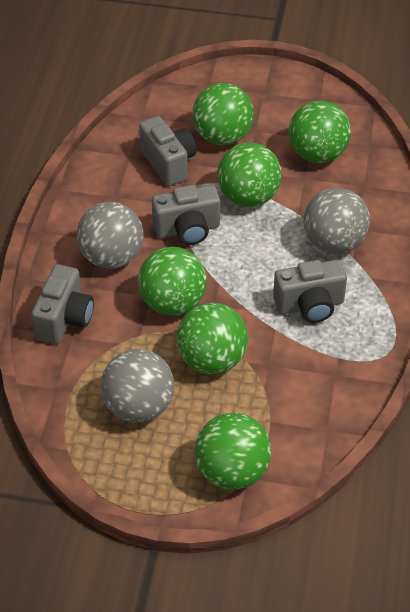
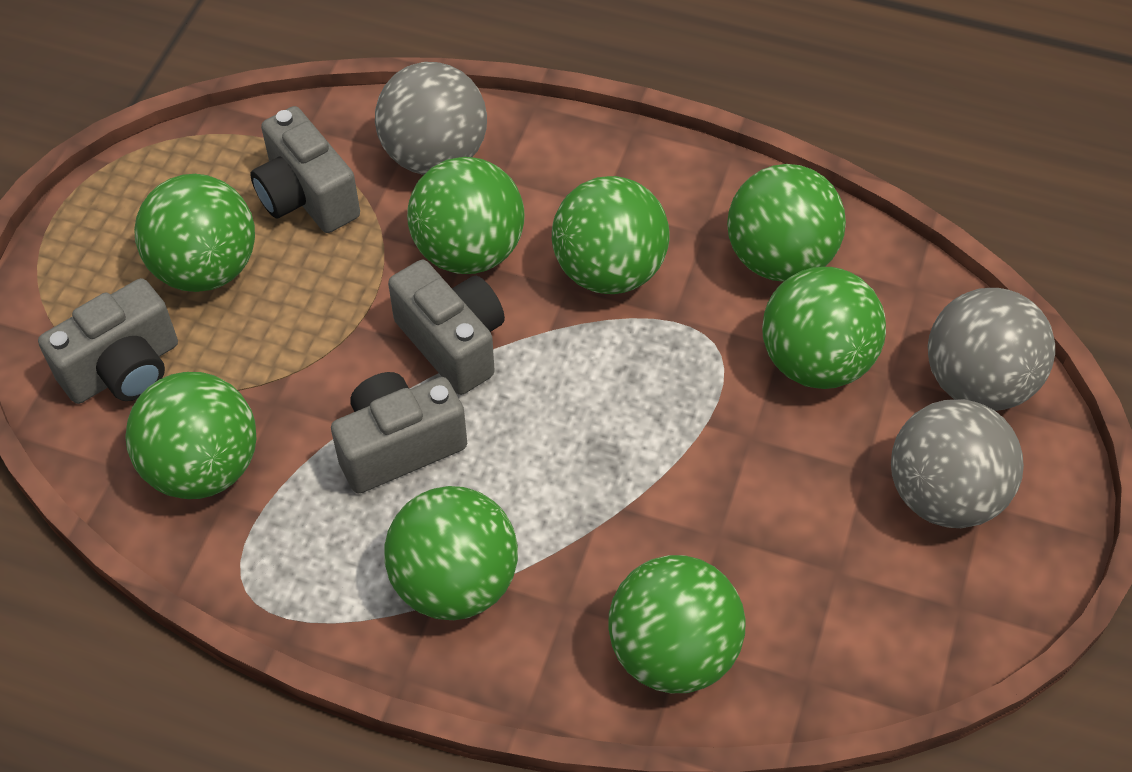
green ball: [138,247,207,316] [177,303,248,374] [192,83,254,145] [195,413,272,490] [217,142,282,207] [289,100,351,163] = 6 -> [125,372,256,499] [134,174,255,292] [384,486,518,620] [407,157,525,274] [552,176,670,294] [608,555,746,693] [727,164,846,282] [762,267,886,389] = 8

